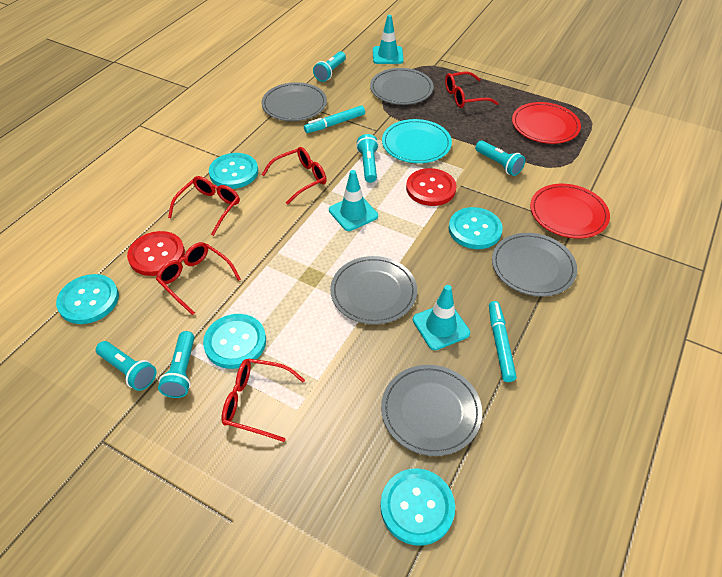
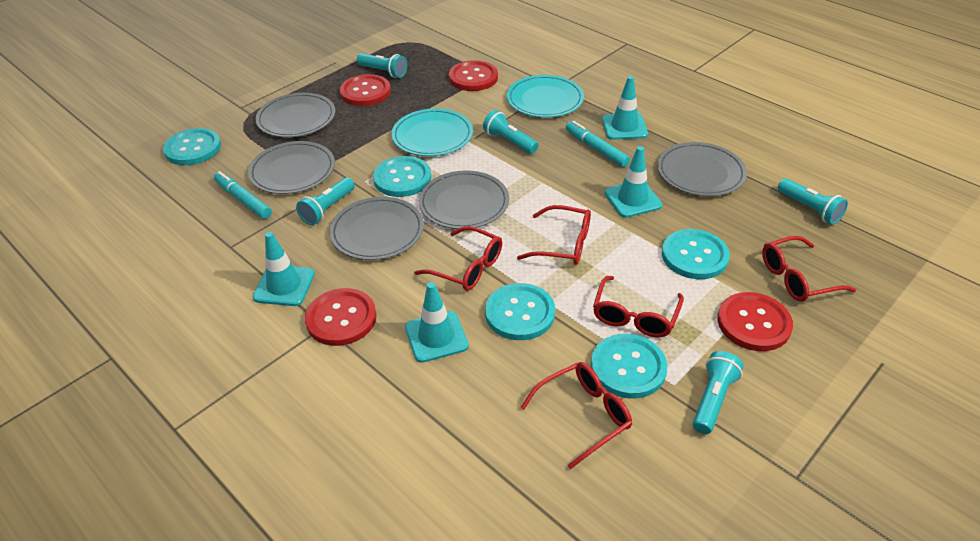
red button: [127,231,185,276] [406,168,457,206] = 2 -> [305,288,377,346] [340,74,391,106] [449,60,498,91] [717,292,793,351] = 4
red plate: [512,102,581,144] [530,184,610,238] = 2 -> none = 0
turquoise plate: [382,119,452,163] = 1 -> [391,108,473,156] [507,75,584,117] = 2
turquoise traffic cone: [329,170,378,231] [373,15,404,64] [413,285,470,350] = 3 -> [253,232,315,306] [405,282,469,363] [602,76,648,140] [605,146,662,218] = 4

